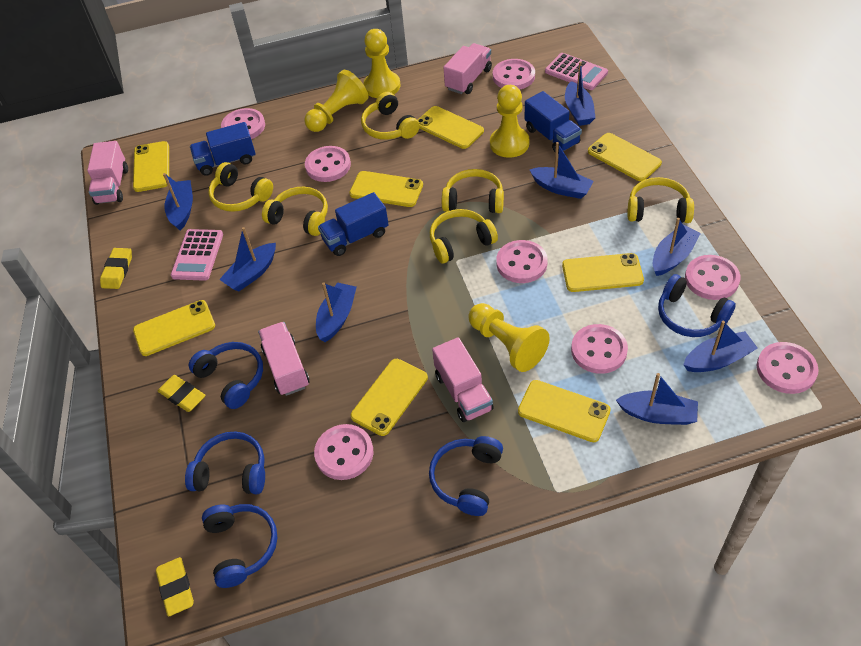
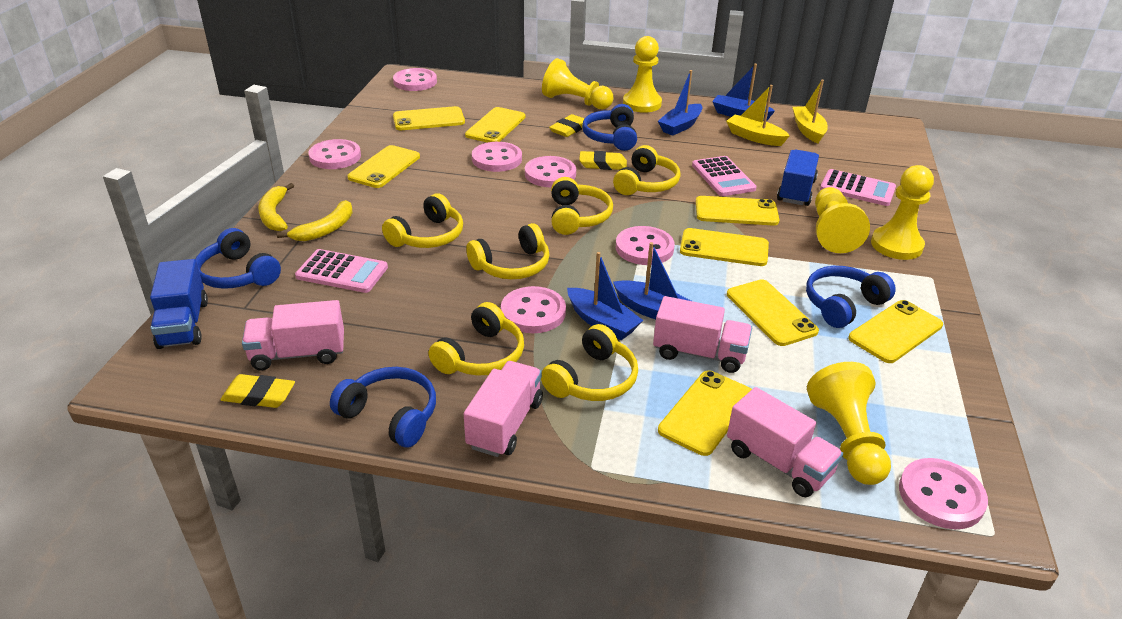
blue boat: [163,173,193,231] [219,227,276,292] [316,282,357,342] [530,142,594,199] [565,62,596,126] [616,373,698,425] [653,218,701,276] [683,321,758,372] = 8 -> [567,252,643,340] [613,242,691,319] [658,70,702,136] [712,64,775,121] = 4
blue headphones: [185,431,265,494] [189,342,263,409] [202,504,278,588] [429,436,503,516] [658,274,736,337] = 5 -> [195,228,281,289] [330,367,436,448] [582,104,637,151] [806,266,896,328] = 4
blue truck: [190,122,255,176] [318,192,389,256] [525,91,582,154] = 3 -> [150,259,208,349] [777,150,819,206] = 2
pink button: [221,108,265,139] [305,146,351,182] [314,424,373,480] [493,59,535,89] [496,240,548,283] [571,324,628,374] [685,255,740,300] [757,342,819,394] = 8 -> [308,139,361,169] [393,68,437,91] [472,142,522,172] [501,286,566,333] [525,156,576,187] [616,226,675,265] [899,458,988,529] = 7
pink calculator: [171,229,223,281] [545,53,608,90] = 2 -> [295,249,388,293] [692,156,757,196] [820,169,896,206] = 3
yellow banana: none = 0 -> [258,183,294,231] [277,200,353,241] = 2
yellow boat: none = 0 -> [726,85,790,146] [792,80,828,143] = 2
yellow pawn: [304,70,368,132] [363,29,400,98] [468,303,550,372] [490,85,530,158] = 4 -> [542,58,613,109] [623,36,662,113] [807,362,891,485] [815,187,870,253] [871,165,934,260] = 5

